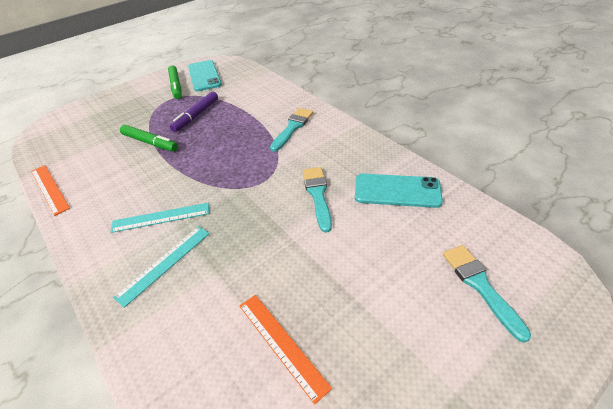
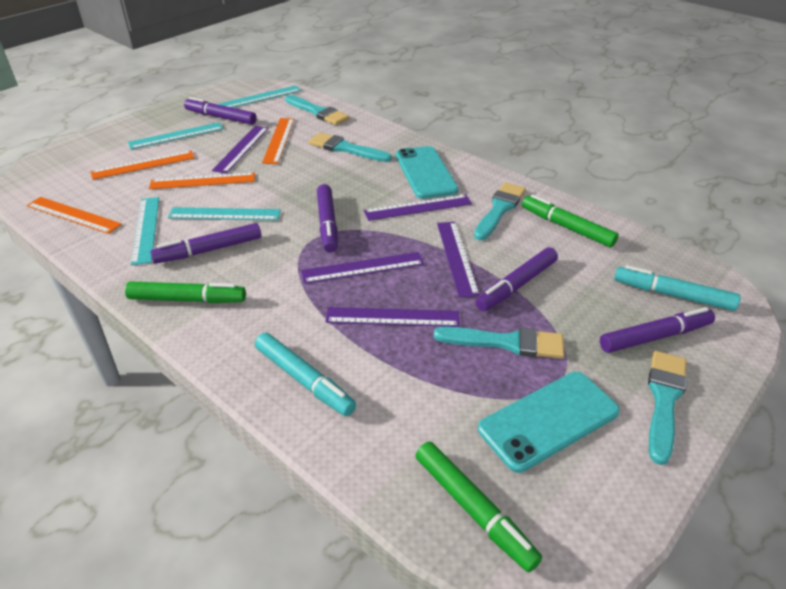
green marker: [120,125,178,151] [168,65,182,99] = 2 -> [125,282,246,303] [416,442,542,572] [522,194,619,247] = 3
orange ruler: [31,165,70,216] [239,295,332,404] = 2 -> [26,197,122,234] [91,151,195,180] [149,172,255,189] [262,118,294,164] = 4
purple marker: [170,91,218,132] = 1 -> [150,223,261,263] [184,97,257,125] [317,184,337,253] [476,247,558,311] [600,307,715,353] = 5
purple ruler: none = 0 -> [212,126,269,174] [301,252,424,284] [326,307,460,327] [364,194,472,221] [437,222,480,297] = 5
turquoise brush: [270,108,313,152] [303,167,332,233] [443,245,531,343] = 3 -> [285,95,349,125] [309,133,392,162] [434,327,565,359] [474,182,526,240] [648,351,687,465] = 5
turquoise marker: none = 0 -> [255,333,356,416] [614,265,740,311] = 2
turquoise ruler: [111,203,209,233] [113,226,210,308] = 2 -> [128,122,224,149] [131,197,159,265] [168,207,281,220] [218,85,301,108] = 4

